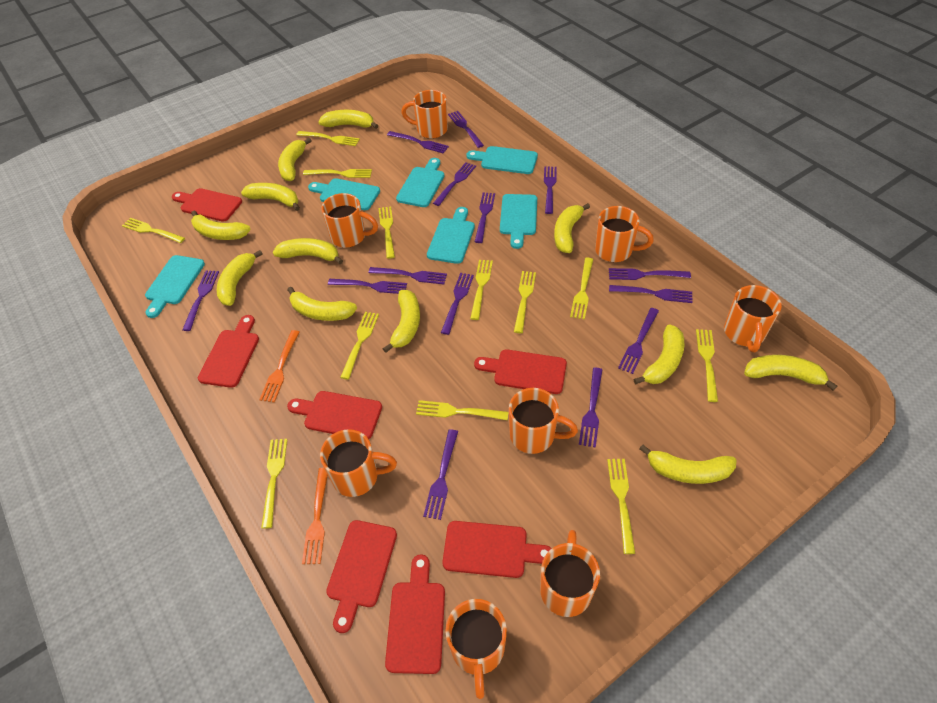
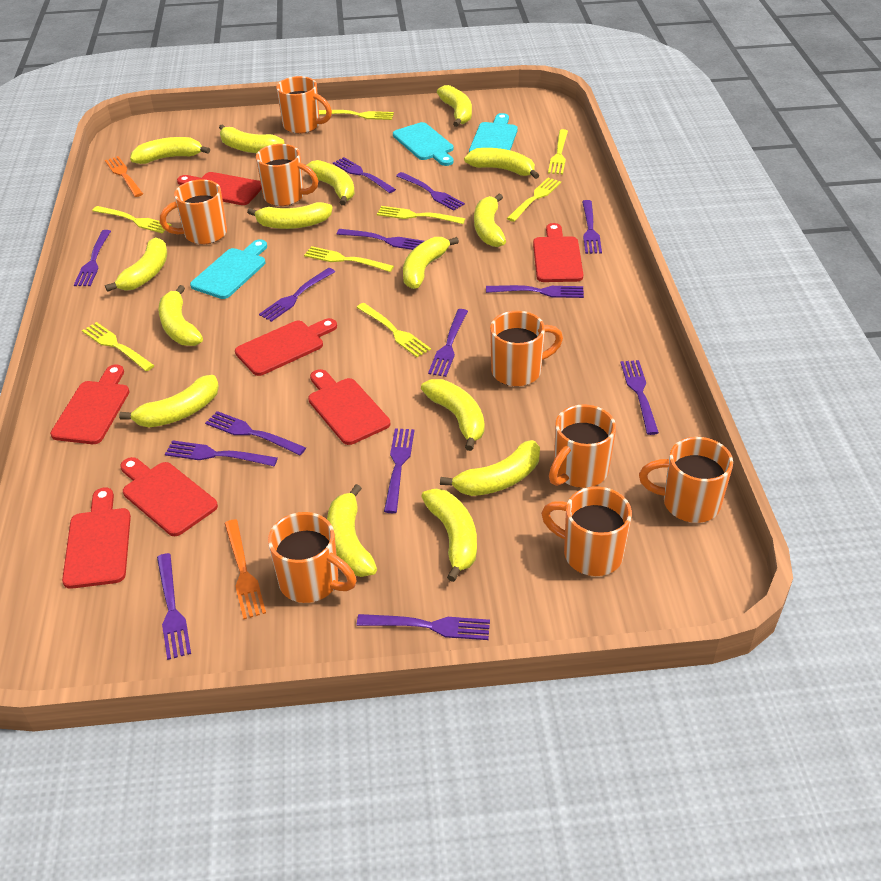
turquoise cutting board: [145,255,205,318] [308,178,380,210] [396,158,444,207] [427,207,475,264] [467,146,538,174] [500,194,537,249] = 6 -> [190,239,267,299] [393,122,454,166] [469,113,518,152] = 3
yellow banana: [191,211,251,240] [217,250,263,306] [241,183,300,211] [273,238,343,264] [278,138,312,181] [287,287,357,321] [318,110,378,129] [383,290,420,353] [554,203,590,253] [634,324,684,385] [639,445,737,484] [744,355,837,391] = 12 -> [105,238,167,292] [119,375,219,428] [130,137,210,164] [158,285,203,346] [219,124,285,153] [247,202,333,229] [307,160,355,205] [327,484,377,577] [403,237,459,289] [421,379,484,451] [421,489,477,582] [437,85,472,127] [440,440,540,496] [464,148,539,179] [474,194,506,247] = 15
yellow fork: [122,218,185,243] [261,439,287,529] [296,131,360,146] [303,169,372,178] [340,312,379,380] [378,206,395,259] [416,400,508,420] [470,260,493,320] [514,271,536,333] [570,258,594,320] [607,459,635,554] [696,329,718,402] = 12 -> [82,322,154,371] [92,206,172,234] [304,246,394,272] [319,110,394,120] [356,303,431,357] [377,206,466,224] [507,178,561,222] [548,129,568,174] = 8

